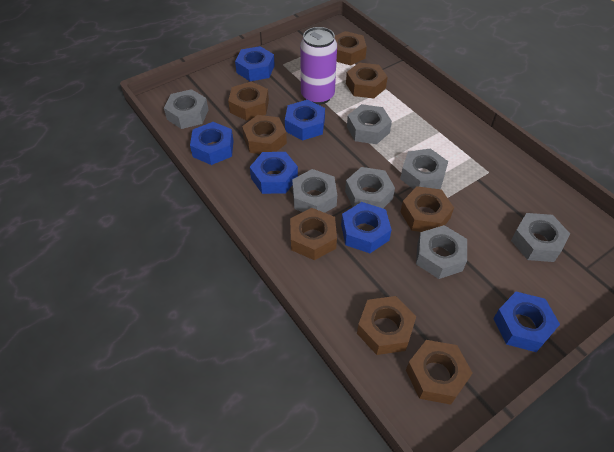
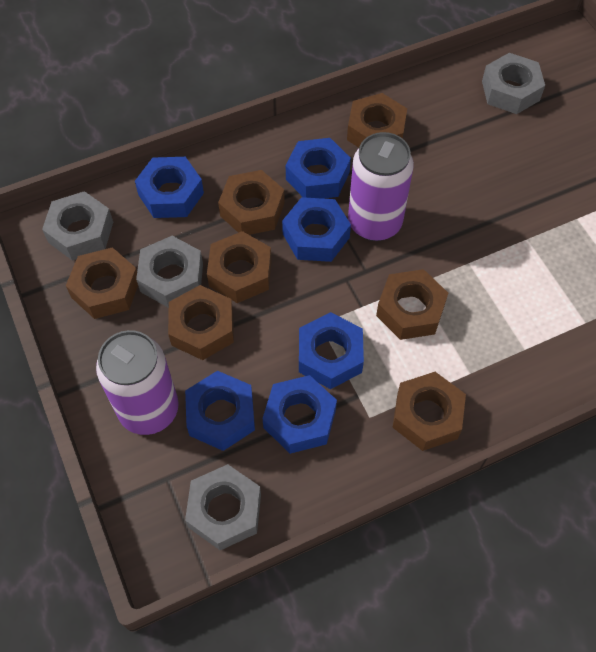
brown nut: [228,81,269,121] [242,115,287,154] [290,208,337,260] [335,31,367,65] [346,63,388,98] [357,296,416,355] [400,186,454,232] [406,340,472,405] = 8 -> [66,247,138,319] [168,285,234,360] [207,231,272,303] [218,170,285,235] [347,93,407,148] [376,269,448,340] [392,372,466,451] = 7
grey nut: [164,89,208,129] [292,169,337,213] [345,167,395,208] [347,104,392,144] [400,148,448,189] [416,225,467,279] [511,213,570,262] = 7 -> [42,191,113,261] [136,236,203,308] [185,464,261,550] [482,53,545,114] = 4
purple can: [300,27,337,105] = 1 -> [96,330,179,435] [348,132,414,241] = 2

